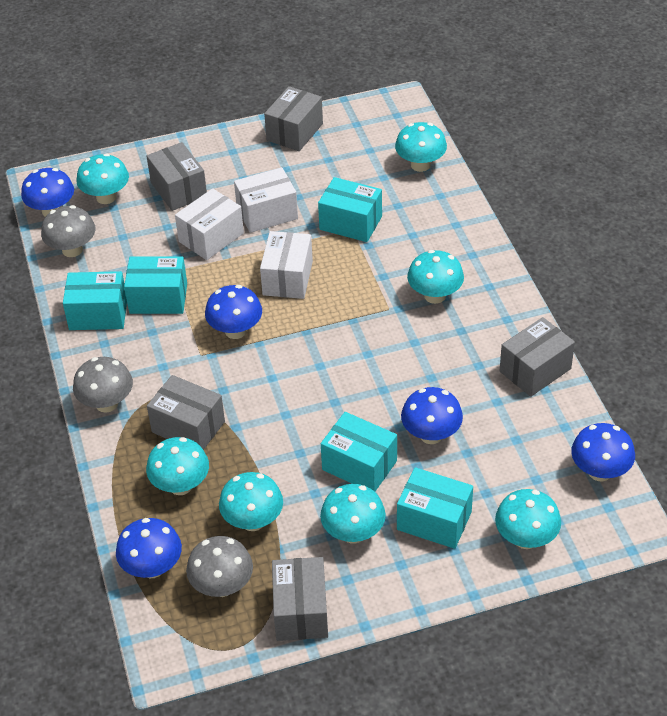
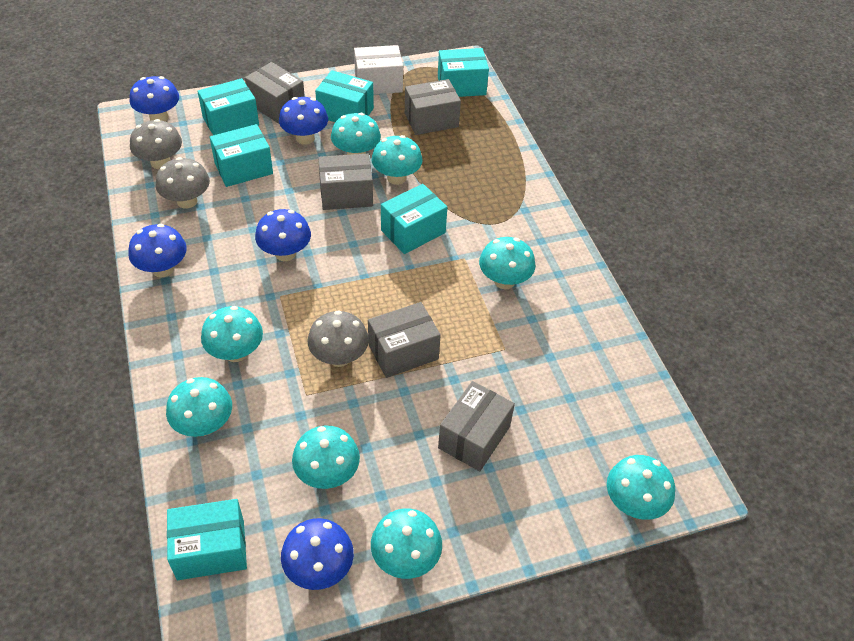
turquoise box: [63,271,127,330] [124,256,187,314] [318,177,382,242] [321,412,397,491] [397,467,473,549] = 5 -> [167,499,247,580] [197,78,259,135] [210,124,273,187] [315,70,374,122] [381,184,447,254] [438,48,489,97] = 6
turquoise mushroom: [77,153,129,204] [146,437,209,495] [219,472,283,531] [320,484,386,543] [395,122,447,172] [407,250,464,304] [495,489,561,549] = 7 -> [166,377,232,437] [201,306,263,362] [292,426,360,489] [331,113,381,155] [371,135,423,185] [371,508,442,579] [479,237,536,289] [607,455,675,520] = 8
white box: [175,188,244,260] [234,167,298,233] [260,231,313,299] = 3 -> [354,45,403,94] = 1

